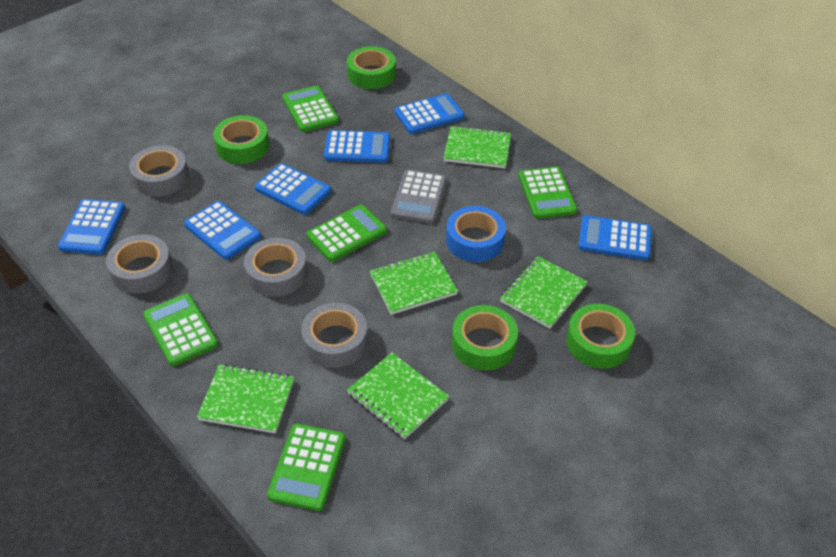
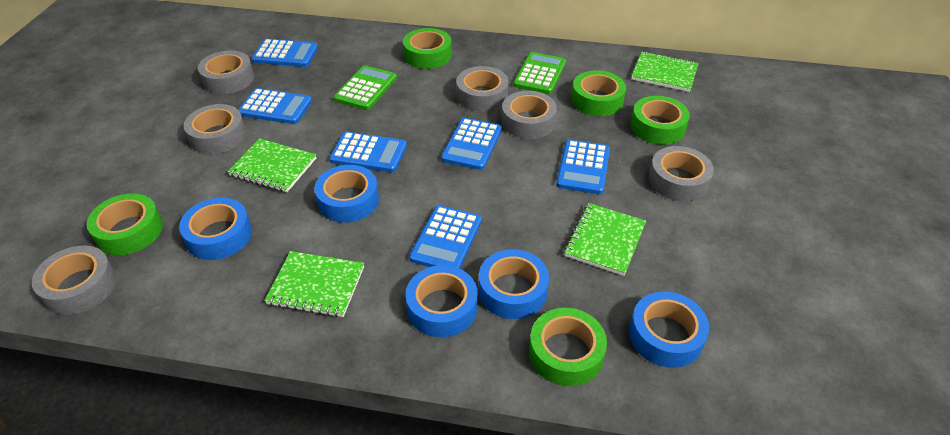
blue tape: [446,206,506,262] = 1 -> [179,198,252,260] [314,165,379,223] [406,265,478,337] [479,249,549,319] [629,292,709,368] = 5
green calculator: [143,293,218,366] [267,424,346,511] [282,85,339,132] [306,205,387,262] [519,167,577,219] = 5 -> [334,65,397,110] [513,52,566,94] = 2
green notebook: [197,364,294,433] [347,352,449,439] [370,251,458,315] [443,126,511,168] [500,256,588,329] = 5 -> [227,139,316,192] [265,251,364,317] [564,203,646,276] [632,51,699,92] = 4
green tape: [213,115,269,164] [347,46,396,89] [452,305,518,370] [566,304,635,369] = 4 -> [86,193,163,255] [403,28,452,69] [529,308,607,386] [571,70,626,116] [630,96,690,145] = 5
grey calculator: [391,170,447,223] = 1 -> none = 0
grey tape: [106,235,173,294] [129,145,189,196] [244,238,307,297] [301,303,368,368] = 4 -> [32,245,117,315] [184,104,246,154] [198,51,254,94] [456,66,509,112] [502,91,557,139] [649,146,714,201] = 6

